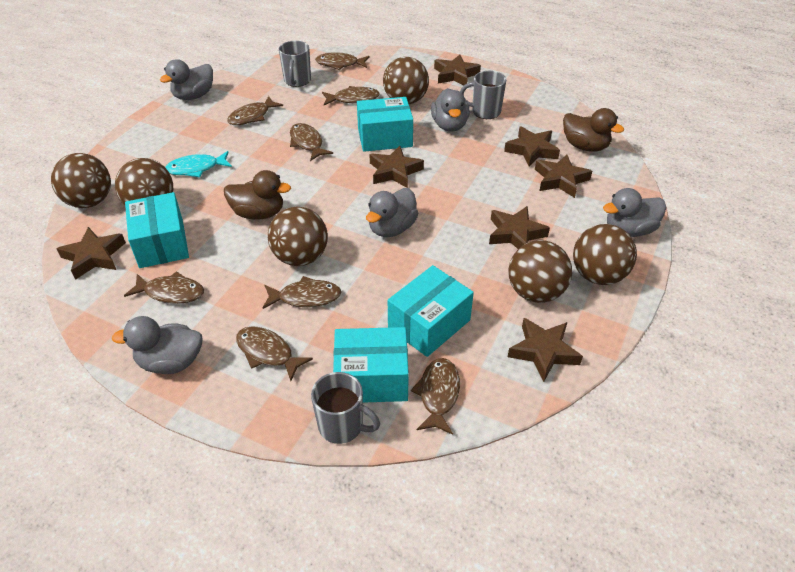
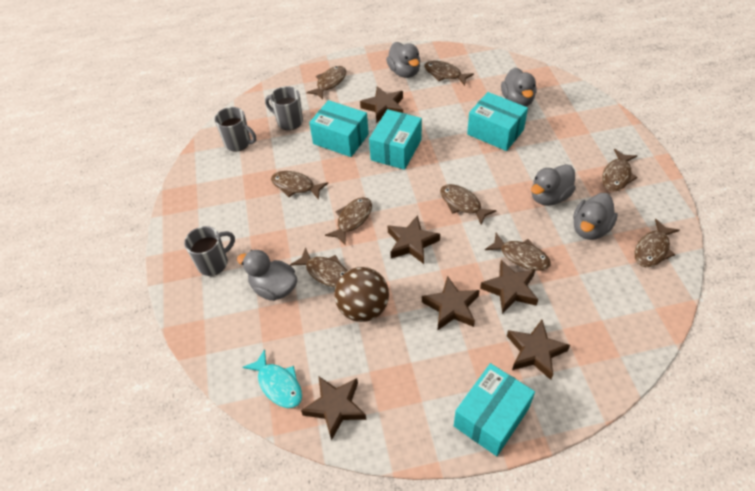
brown ball: [51,153,111,208] [115,158,173,206] [268,207,328,266] [383,57,429,104] [508,240,572,303] [573,224,637,285] = 6 -> [334,267,389,322] = 1
brown duck: [224,170,291,220] [563,108,624,152] = 2 -> none = 0
brown fish: [124,271,204,304] [227,96,283,125] [236,326,313,381] [263,276,341,309] [290,123,333,161] [315,52,370,70] [322,86,380,105] [411,358,460,435] = 8 -> [271,171,328,200] [290,247,348,287] [306,66,346,99] [325,197,372,245] [424,61,474,86] [440,184,497,225] [485,233,551,271] [602,149,638,192] [634,219,680,267] = 9
brown star: [57,227,126,280] [369,146,424,188] [434,54,481,85] [489,206,550,249] [504,126,560,166] [508,318,583,382] [535,155,592,198] = 7 -> [301,377,366,441] [360,86,403,123] [387,215,440,264] [422,276,480,330] [480,260,538,314] [507,320,570,380] = 6

